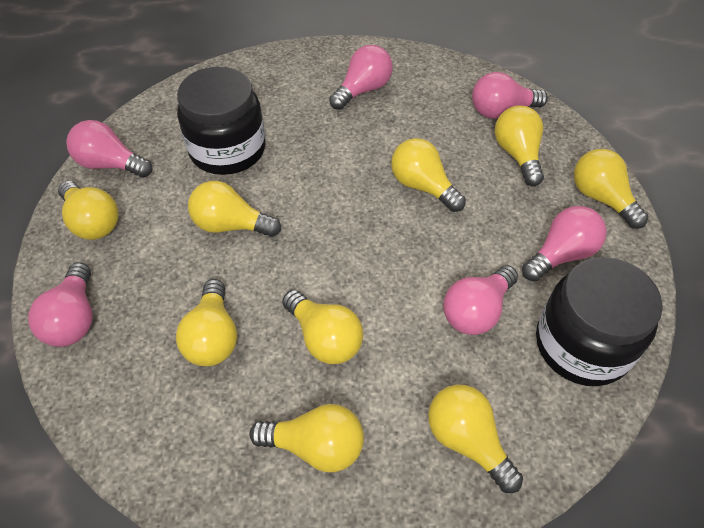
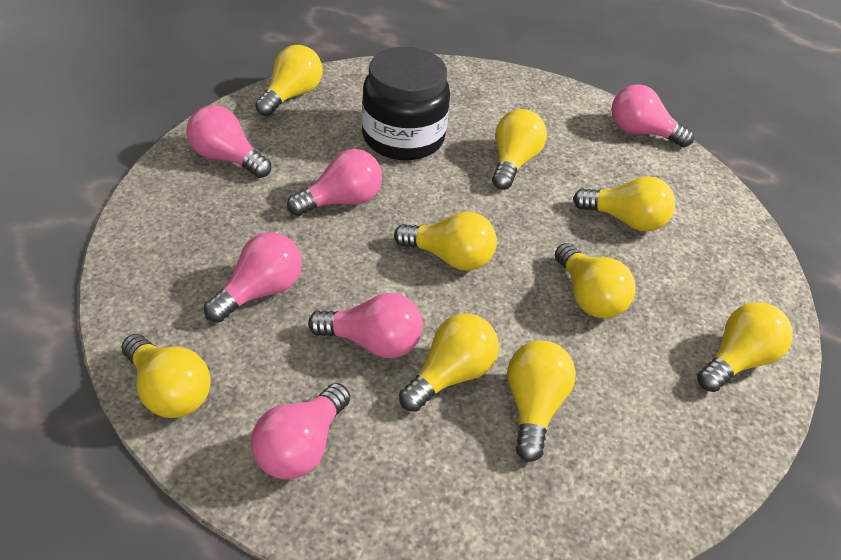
black jar: [177,67,266,175] [536,257,663,386] = 2 -> [362,47,450,160] = 1

